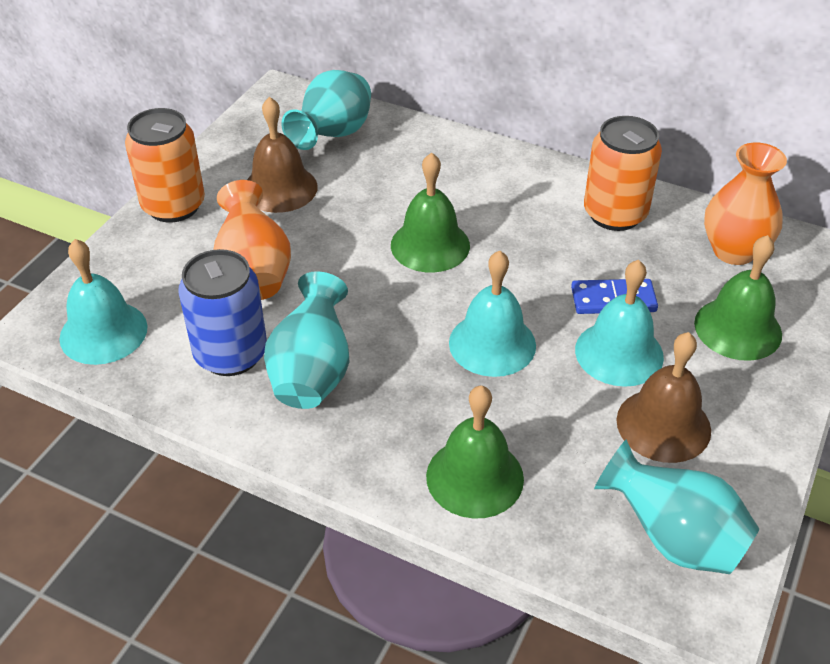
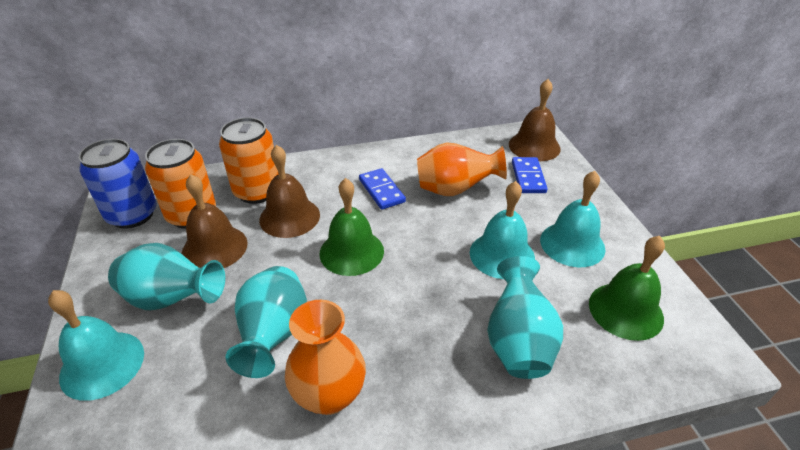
blue domino: [571,279,658,314] = 1 -> [359,168,406,210] [512,157,547,193] = 2
brown bell: [247,97,318,213] [616,332,711,463] = 2 -> [182,174,248,268] [259,145,320,238] [509,79,561,161] = 3
green bell: [391,152,470,273] [426,385,524,519] [694,235,782,361] = 3 -> [320,178,384,276] [589,236,665,341] = 2

